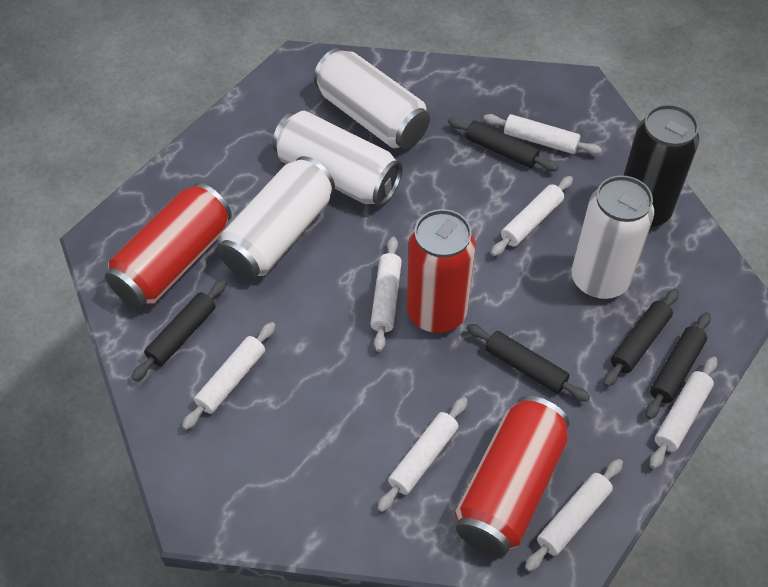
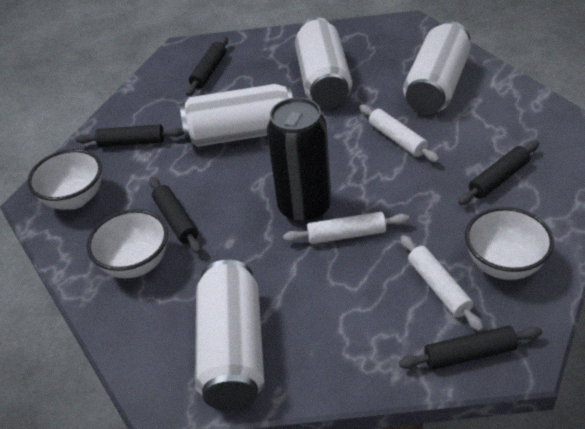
red can: [105,183,232,308] [407,209,476,334] [455,396,570,556] = 3 -> none = 0
white bowl: none = 0 -> [27,149,102,210] [87,209,168,278] [465,207,554,280] = 3
white rolling pin: [182,322,276,430] [370,237,402,352] [377,397,468,512] [483,114,602,155] [491,176,573,256] [525,459,623,572] [650,356,718,469] = 7 -> [283,212,409,244] [359,105,439,162] [401,235,484,332] = 3

